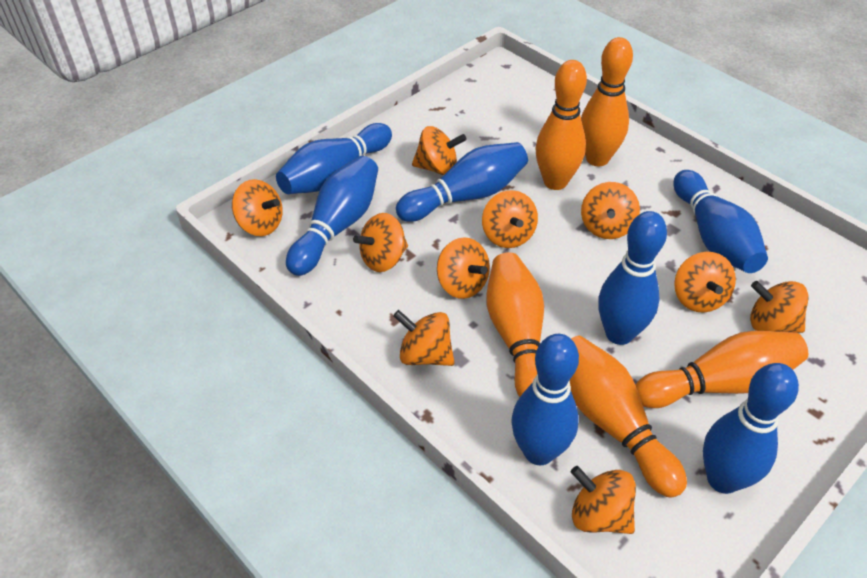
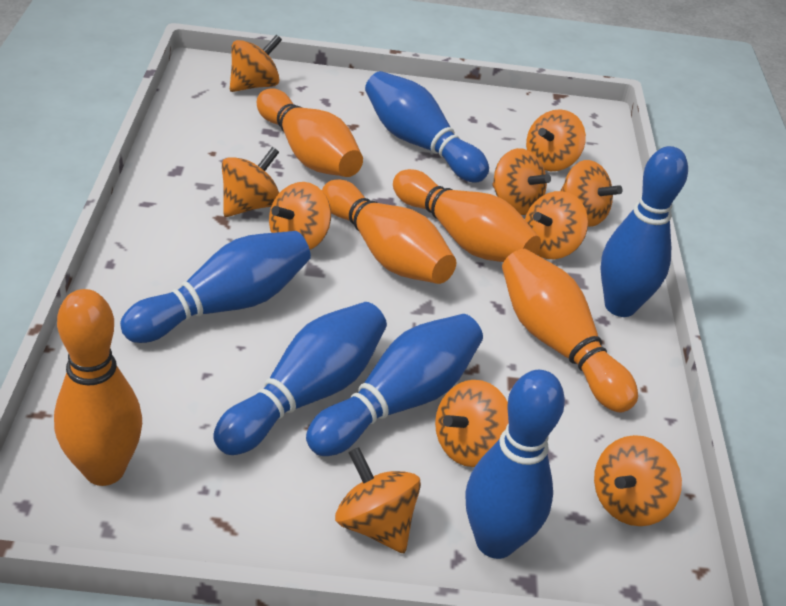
blue bowling pin: [276,123,392,194] [286,156,378,276] [396,142,528,222] [511,334,579,465] [598,211,667,345] [673,170,768,273] [703,363,799,494] = 7 -> [120,231,311,343] [214,302,387,455] [306,314,483,456] [365,71,489,183] [466,370,565,559] [600,146,688,317] = 6

